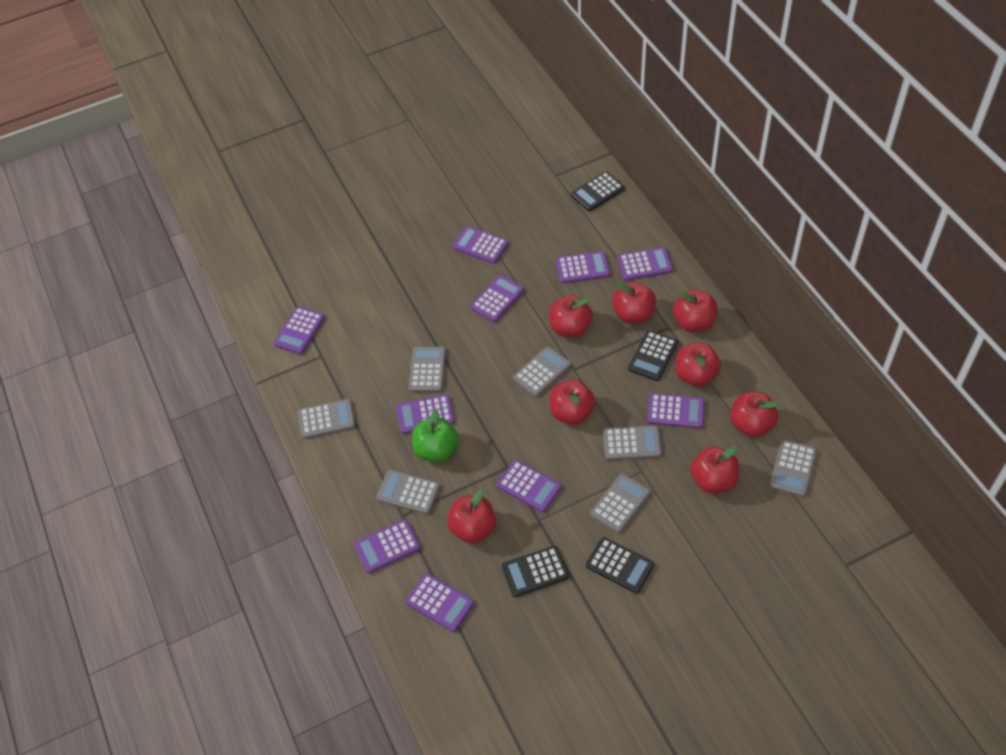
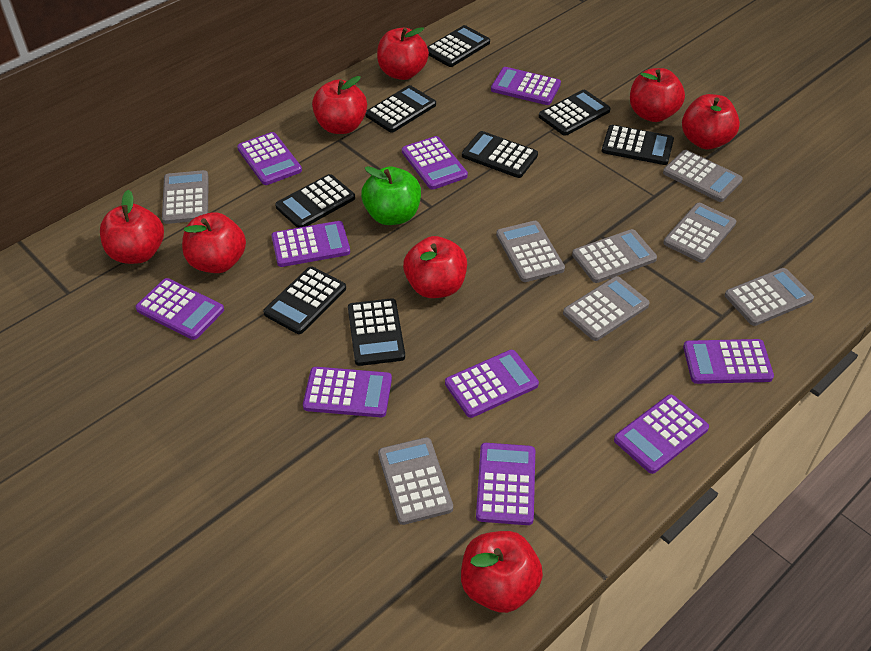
black calculator: [502,546,569,597] [571,172,625,211] [586,537,654,594] [628,330,678,381] = 4 -> [263,266,346,334] [275,174,355,228] [348,298,405,366] [365,85,436,133] [427,25,490,67] [462,131,538,178] [539,90,611,136] [602,125,674,165] = 8
grey calculator: [298,399,356,439] [376,470,440,514] [409,347,446,392] [513,346,571,397] [590,474,650,533] [603,425,662,460] [769,439,817,497] = 7 -> [162,170,209,224] [378,437,453,525] [496,221,565,282] [563,276,650,341] [572,229,657,283] [663,150,743,202] [663,203,736,263] [725,268,814,326] = 8

